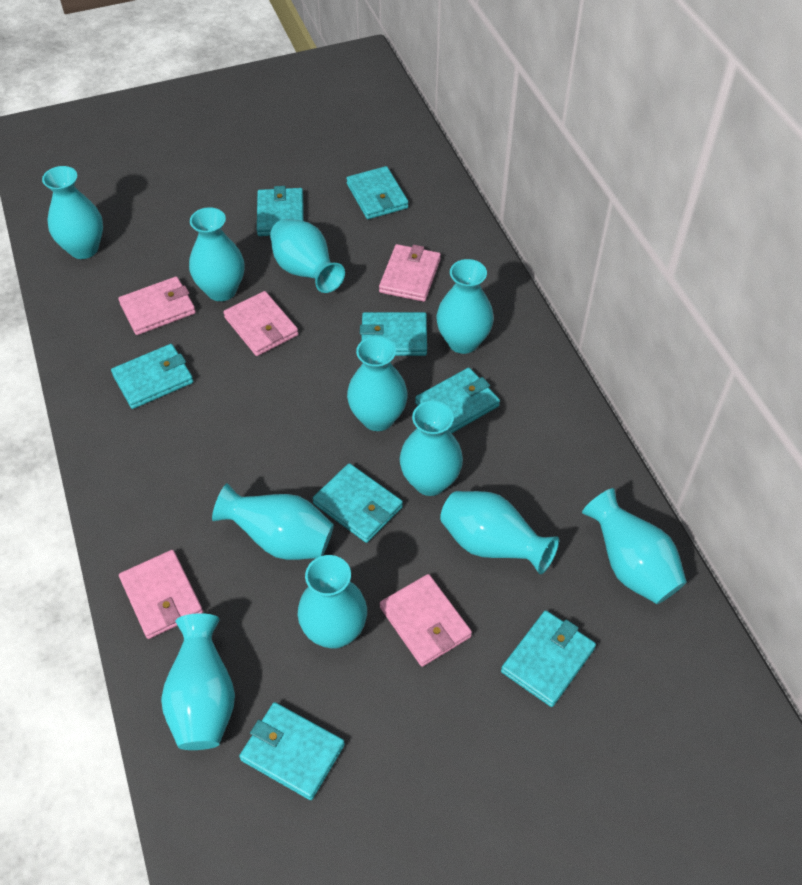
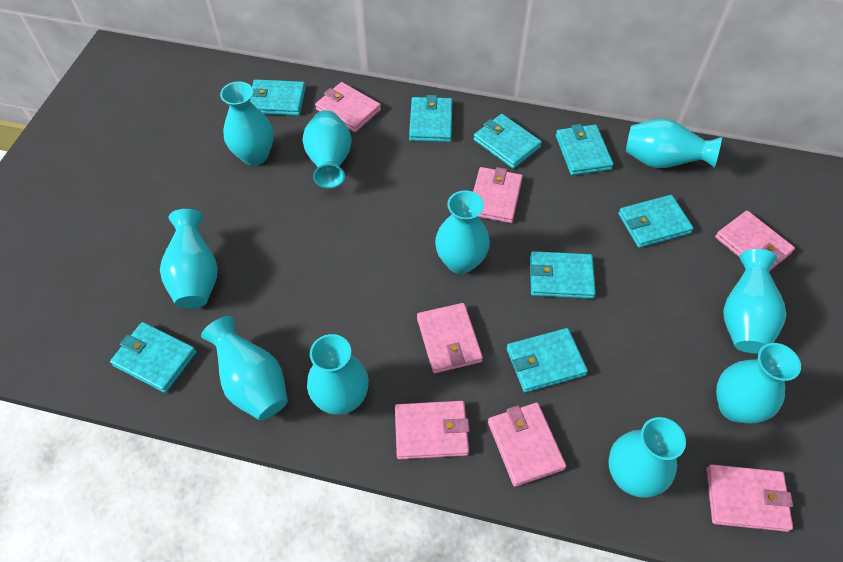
pink wallet: [118,276,196,335] [119,550,203,639] [223,291,299,356] [379,244,441,302] [380,574,472,667] = 5 -> [315,82,381,132] [395,401,470,459] [417,303,483,373] [473,167,523,223] [488,403,566,487] [706,464,793,532] [715,210,795,271] = 7
turquoise vase: [42,166,103,259] [161,613,235,750] [189,207,245,301] [212,483,334,560] [270,219,345,293] [298,555,367,649] [347,336,408,431] [400,401,463,496] [437,259,494,354] [440,491,559,574] [582,488,687,604] = 11 -> [160,209,218,309] [201,316,288,421] [220,82,274,166] [302,110,352,188] [307,334,369,415] [435,190,490,274] [608,417,686,498] [626,119,722,168] [716,343,801,423] [723,249,786,353] = 10

